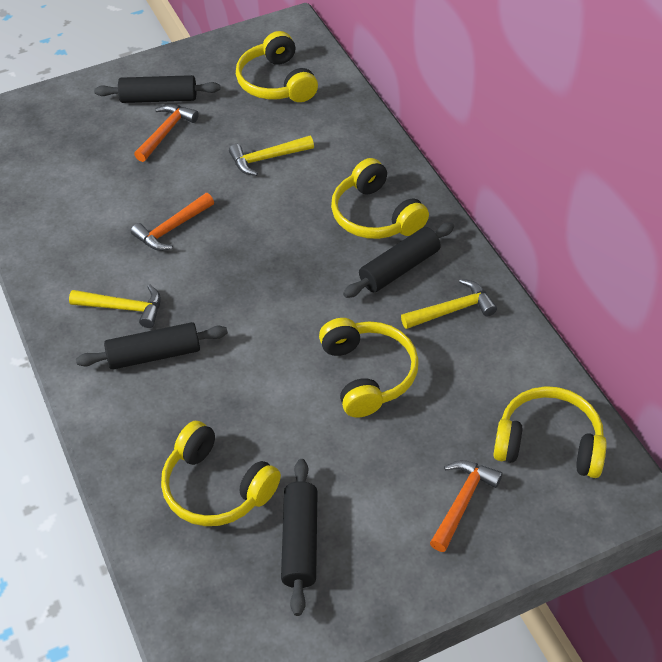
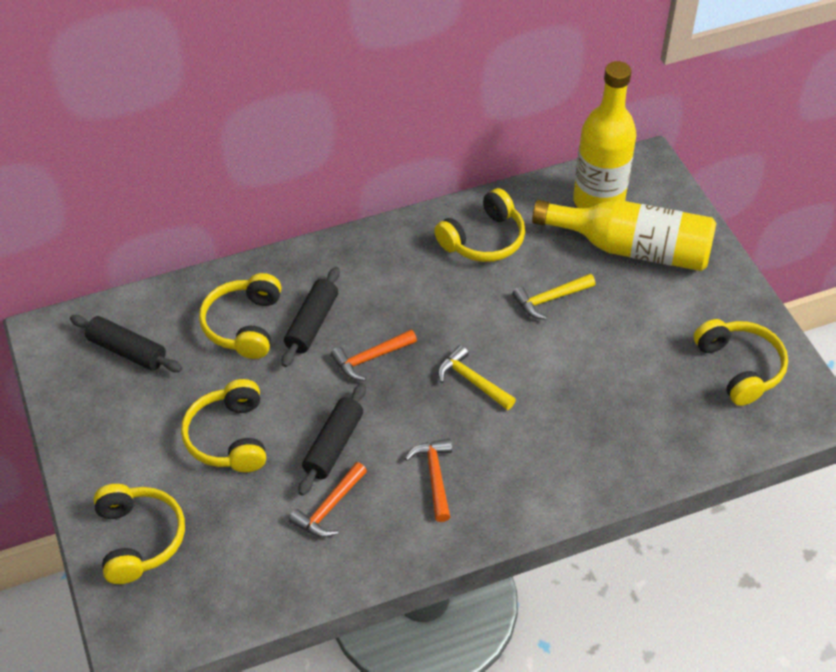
black rolling pin: [76,322,228,370] [94,75,220,103] [281,459,318,616] [343,222,454,298] = 4 -> [70,315,182,372] [282,267,340,367] [298,383,366,496] = 3
yellow bottle: none = 0 -> [532,200,716,271] [573,61,637,208] = 2
yellow hammer: [69,284,161,328] [229,136,314,176] [401,279,497,329] = 3 -> [438,345,516,410] [512,274,595,320] = 2

